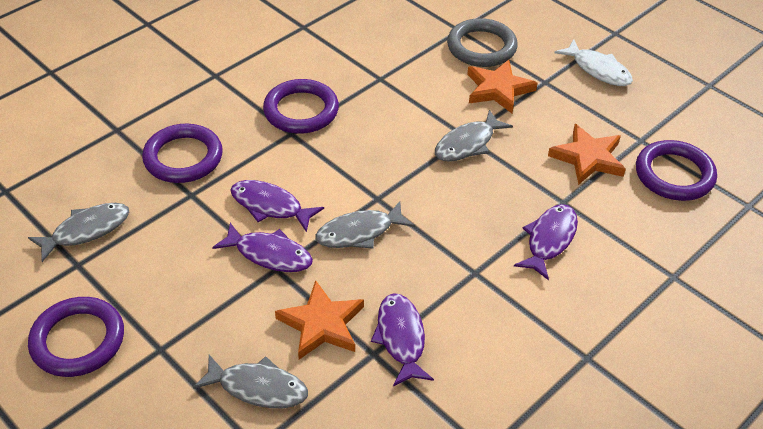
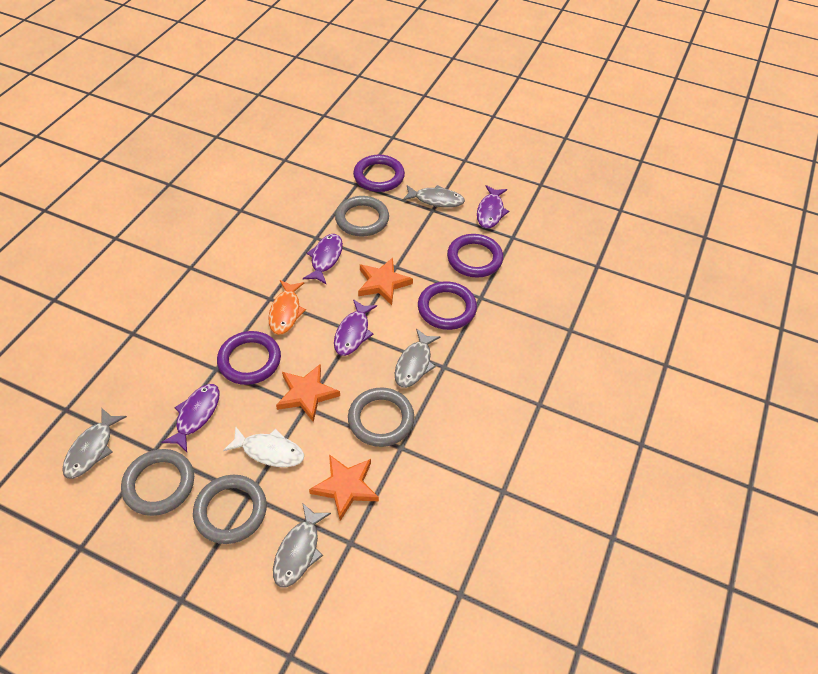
grey ring: [447,18,518,67] = 1 -> [121,449,194,516] [193,475,267,544] [335,196,389,236] [348,387,414,447] = 4
orange fish: none = 0 -> [268,280,306,335] = 1

